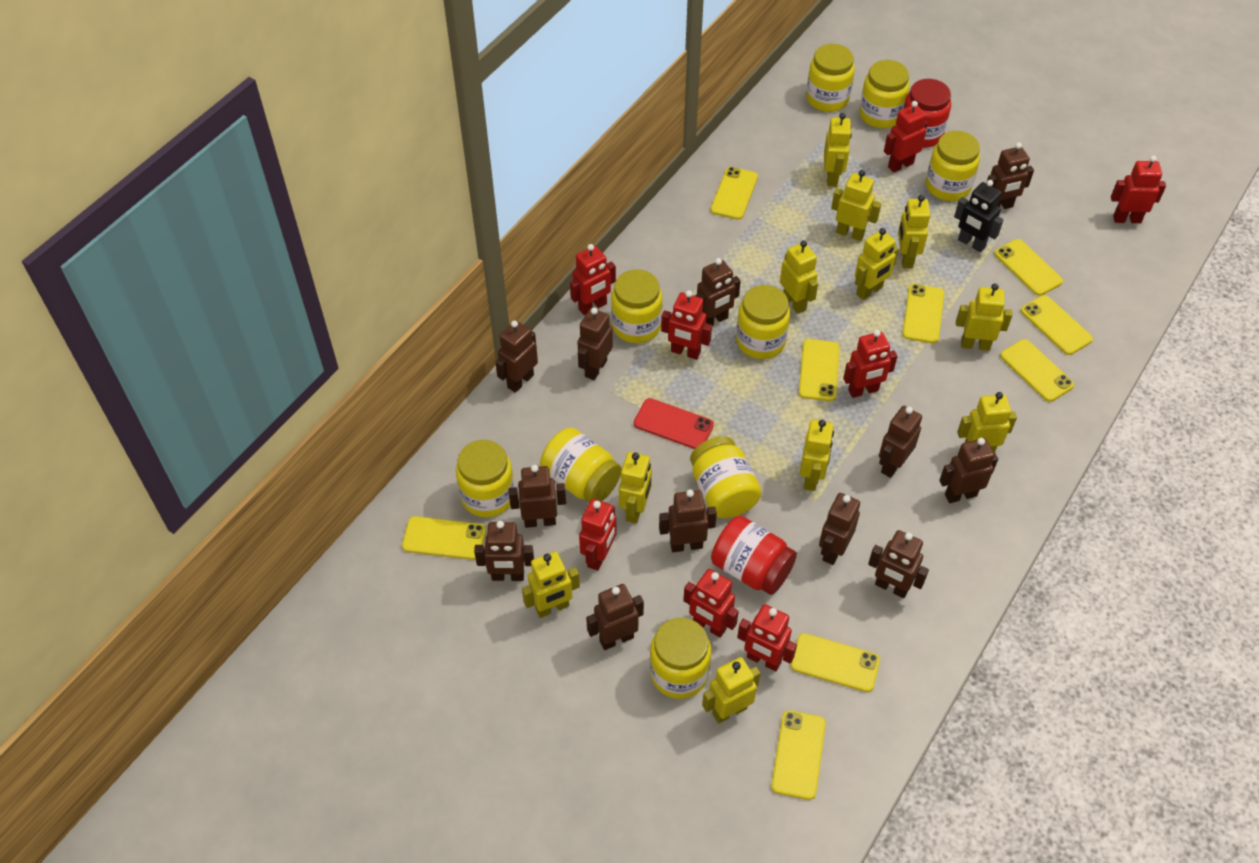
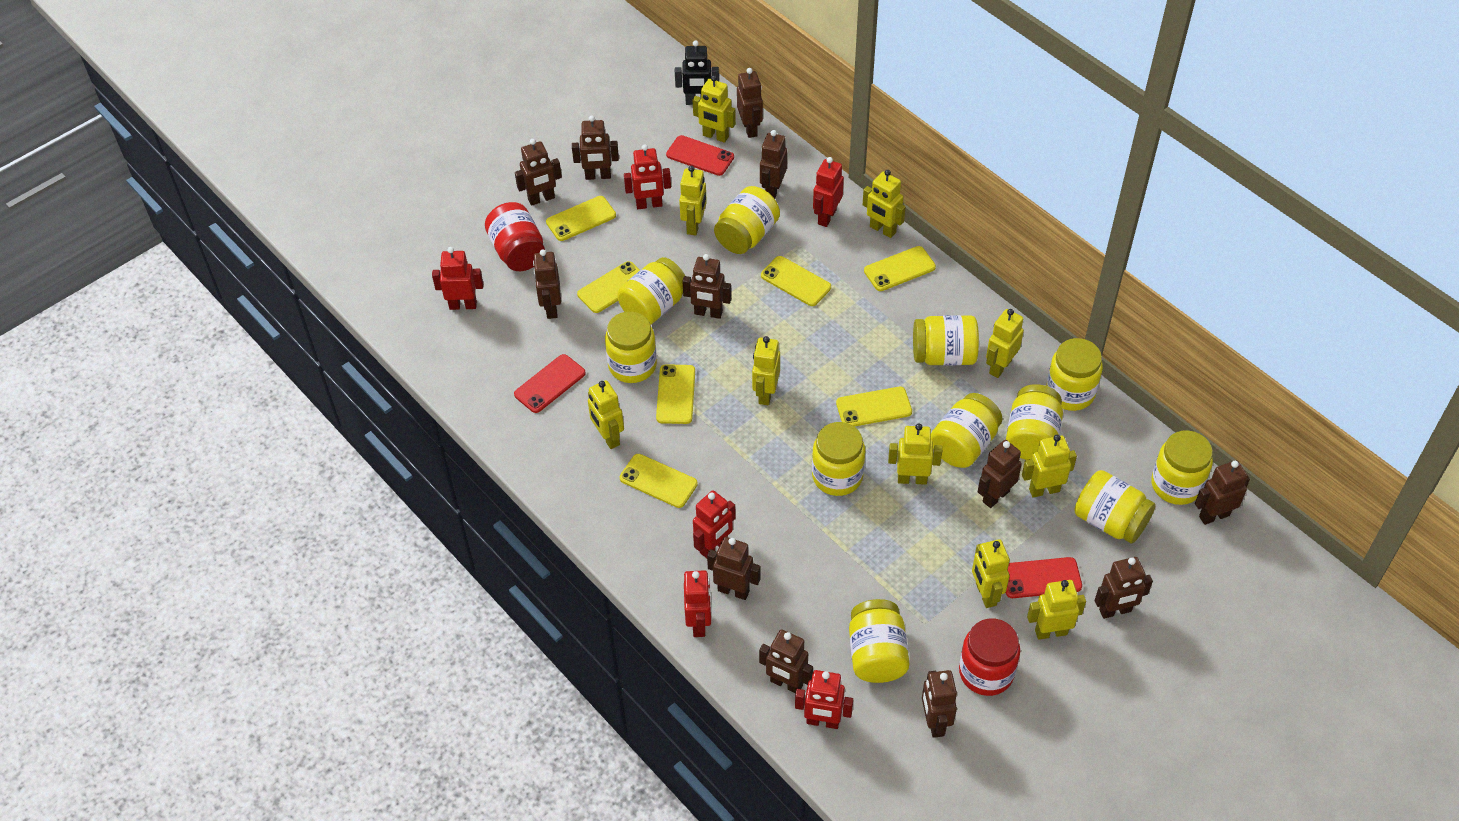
red phone: [634,398,714,449] = 1 -> [514,354,586,413] [666,135,734,176] [1006,557,1082,598] = 3
red robot: [570,244,616,315] [579,499,617,571] [661,290,712,360] [683,569,739,638] [737,604,797,672] [843,330,897,398] [884,101,928,173] [1111,156,1166,223] = 8 -> [432,247,483,310] [624,144,671,209] [684,570,712,637] [693,491,736,558] [795,670,853,729] [813,157,844,227] = 6
yellow jar: [456,440,514,518] [540,427,622,502] [611,269,662,343] [650,618,711,699] [690,436,762,519] [736,285,790,359] [806,44,855,112] [859,60,910,129] [926,131,980,201] = 9 -> [605,311,657,383] [617,257,685,325] [714,186,780,254] [812,422,865,496] [849,599,910,683] [913,315,979,366] [931,393,1002,468] [1006,384,1063,460] [1046,338,1103,411] [1074,470,1156,544] [1151,430,1213,505] = 11
yellow phone: [402,516,486,560] [711,167,758,220] [771,710,826,800] [791,633,880,692] [799,339,840,401] [902,284,944,343] [994,239,1063,296] [1000,339,1074,402] [1021,295,1093,355] = 9 -> [546,196,616,241] [577,261,640,313] [620,454,698,508] [656,364,695,424] [761,256,831,306] [836,387,912,427] [864,246,936,291] = 7
yellow robot: [522,551,580,618] [619,452,652,524] [702,657,761,724] [780,240,818,314] [800,420,834,491] [824,113,852,187] [831,170,881,241] [855,228,899,300] [898,195,930,268] [956,284,1013,351] [957,392,1017,453] = 11 -> [588,380,624,449] [679,166,707,235] [693,75,736,143] [752,336,780,405] [863,170,906,238] [888,423,942,485] [972,539,1010,608] [986,309,1024,378] [1022,435,1077,498] [1027,580,1086,640] = 10

